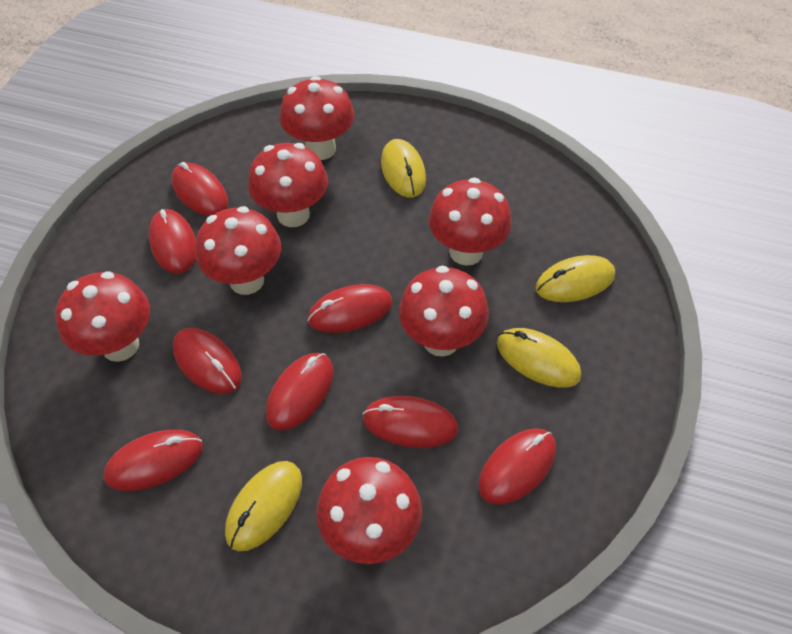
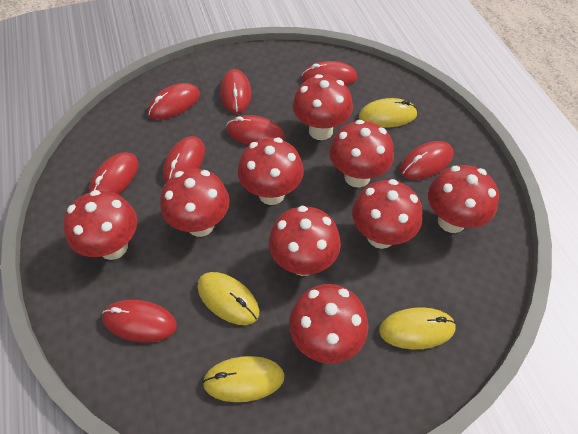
red mushroom: [55,271,150,362] [196,206,281,295] [248,143,328,227] [280,76,354,160] [316,457,422,564] [399,266,489,357] [429,178,512,266] = 7 -> [63,190,137,260] [160,169,230,237] [238,137,304,205] [269,206,341,276] [289,284,368,363] [293,74,353,140] [329,120,394,188] [352,179,422,249] [428,165,499,233] = 9

